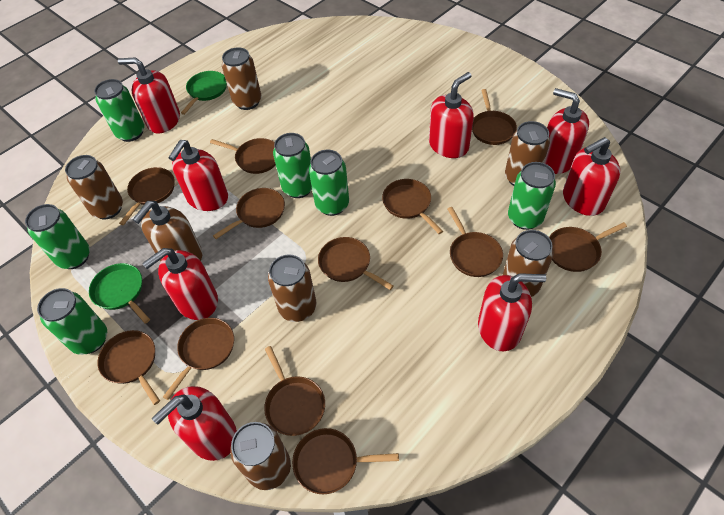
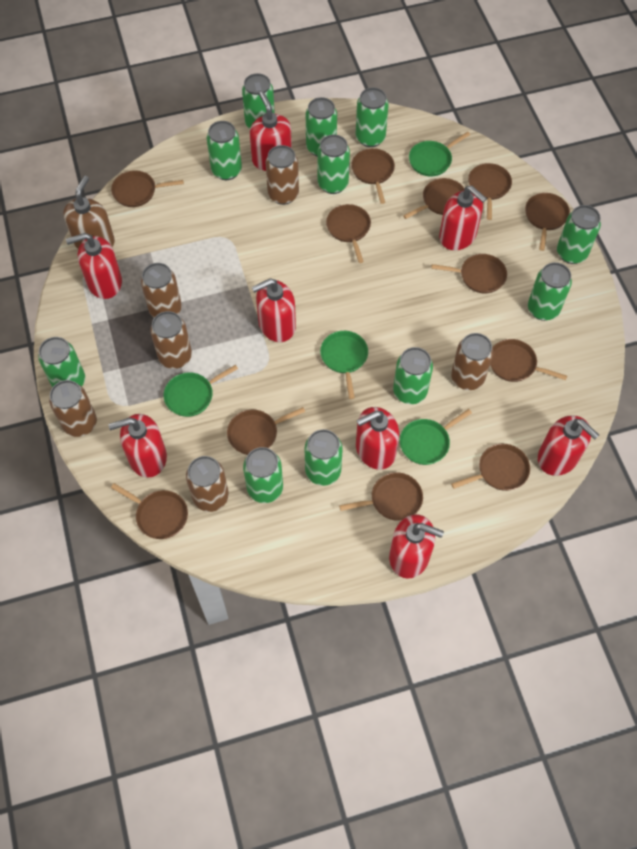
green can: [25,204,90,269] [37,288,107,355] [94,79,144,142] [273,133,312,198] [309,150,349,216] [508,162,556,230] = 6 -> [38,337,85,387] [207,121,242,180] [242,73,275,129] [243,447,283,503] [304,429,343,486] [306,97,337,156] [317,134,350,194] [356,87,389,147] [393,347,433,404] [528,262,572,321] [557,205,601,264] = 11
green pan: [89,263,150,324] [181,71,227,115] = 2 -> [163,365,238,417] [320,331,368,399] [400,409,472,465] [409,132,470,176] = 4

